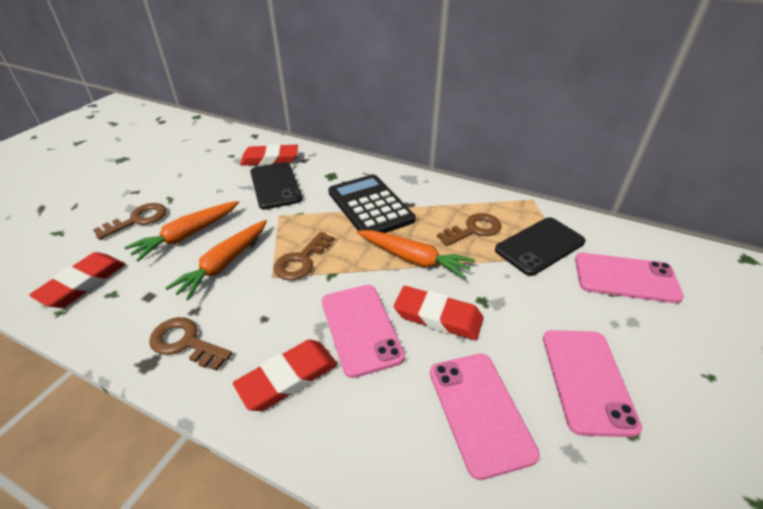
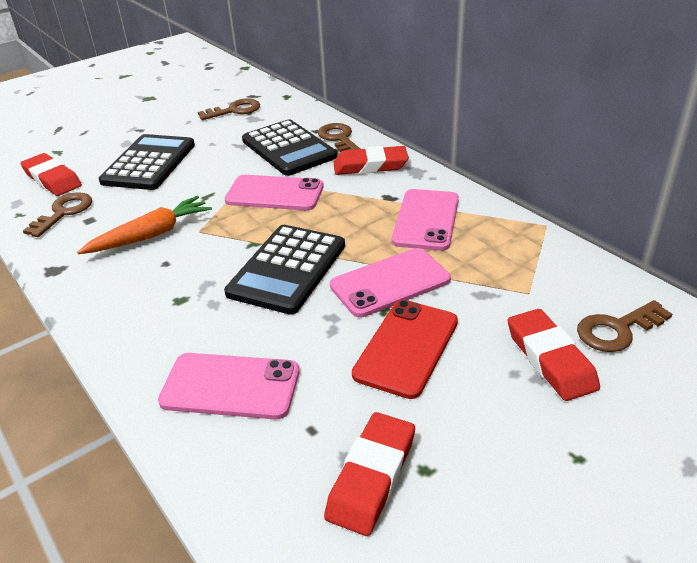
black calculator: [328,174,416,238] = 1 -> [99,134,195,190] [224,225,345,315] [242,119,337,176] = 3
black phone: [250,162,302,209] [495,217,586,276] = 2 -> none = 0
orange carrot: [124,201,239,262] [165,220,267,300] [357,230,475,279] = 3 -> [77,196,212,254] = 1
red phone: none = 0 -> [352,300,458,399] = 1

